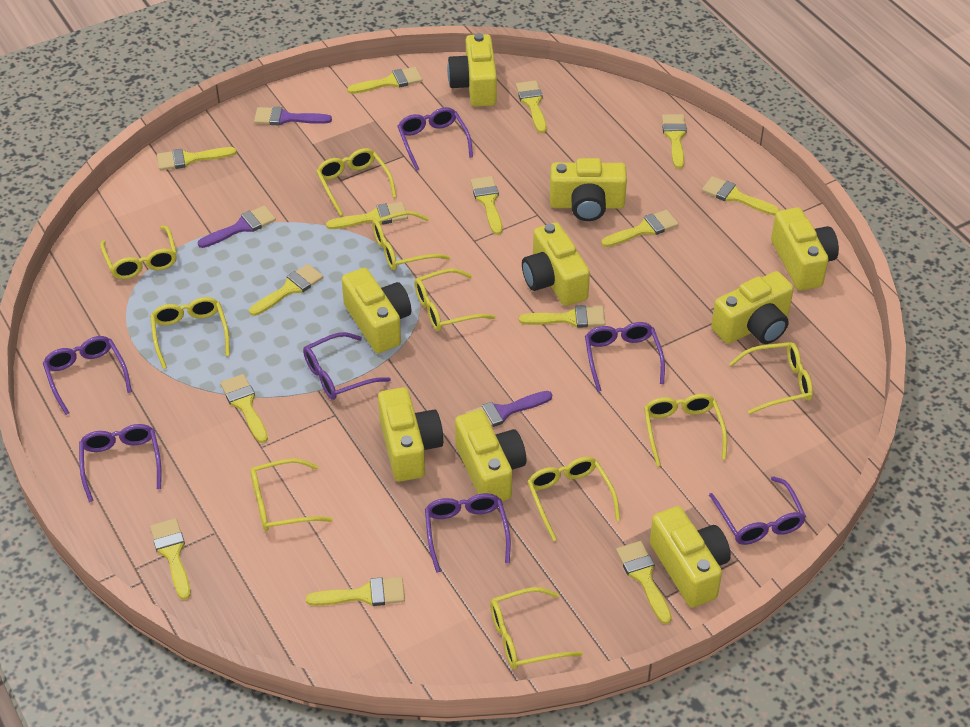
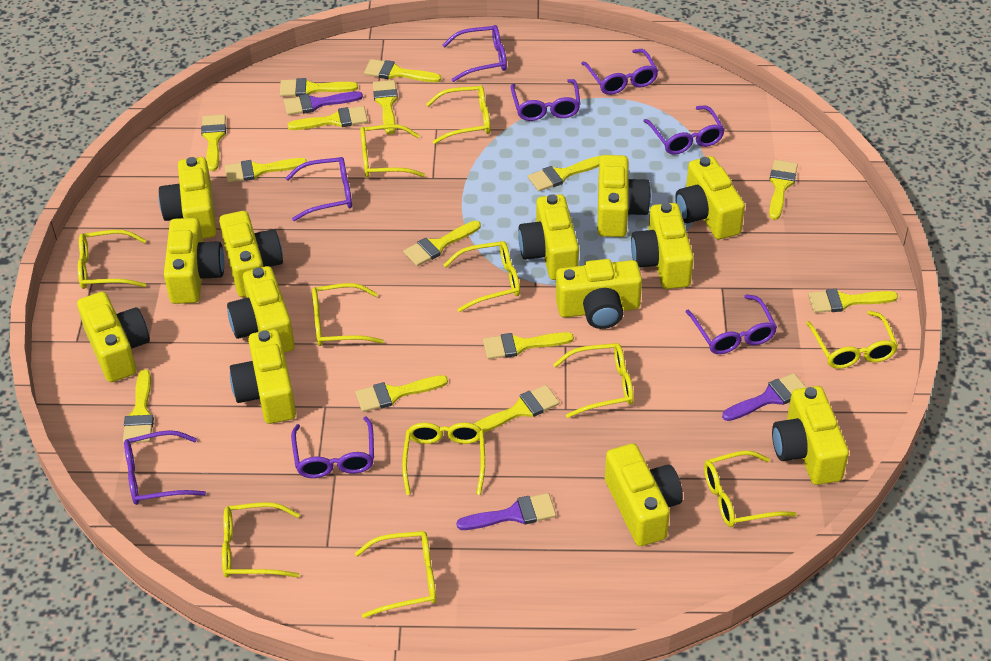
purple glasses: [43,336,132,415] [79,424,161,502] [303,332,391,400] [397,107,473,171] [425,493,511,573] [585,322,665,392] [709,476,806,545] = 7 -> [124,430,206,505] [285,157,352,221] [291,416,374,478] [442,25,507,82] [511,79,581,121] [581,49,658,95] [643,106,725,155] [685,294,777,354] = 8
yellow camera: [342,268,411,353] [378,387,443,482] [447,33,497,107] [455,410,526,501] [522,222,590,306] [550,158,627,221] [650,506,731,607] [711,271,794,344] [771,207,839,291] = 9 -> [77,292,150,382] [159,157,217,238] [164,218,224,304] [219,211,283,297] [227,266,295,353] [230,329,296,424] [518,194,579,280] [556,259,642,329] [597,155,651,237] [605,444,683,546] [631,203,694,289] [675,156,745,239] [772,386,849,485] = 13
yellow glasses: [100,226,177,279] [150,297,230,369] [250,458,333,531] [316,148,397,216] [372,211,450,270] [414,268,496,331] [490,587,583,669] [527,457,620,541] [644,394,727,466] [729,342,813,414] = 10 -> [78,230,146,289] [222,502,300,578] [312,283,384,346] [355,531,436,618] [360,124,425,178] [402,422,485,495] [426,85,490,144] [444,241,520,312] [553,343,634,418] [704,450,797,527] [806,311,898,369] = 11

